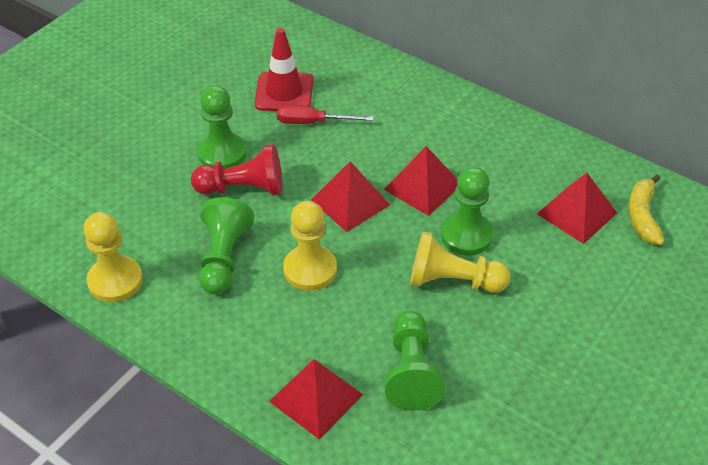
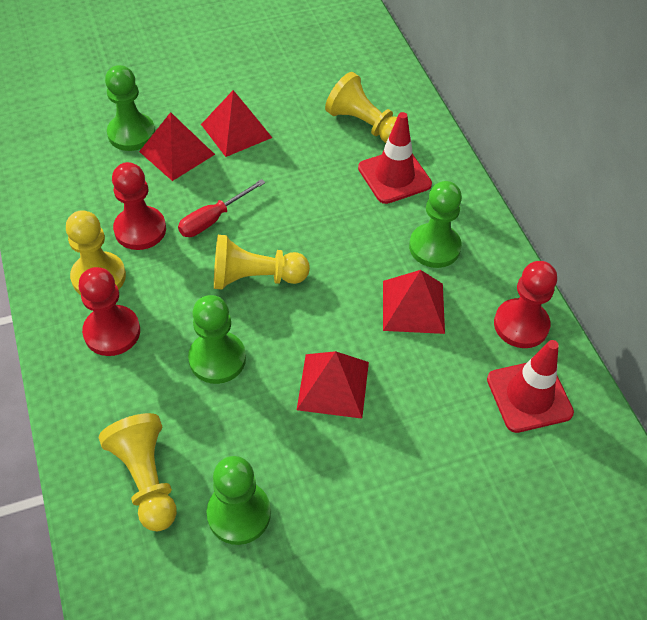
red pawn: [191,144,283,195] = 1 -> [79,267,140,356] [112,162,166,250] [494,261,557,348] = 3
red traffic cone: [255,28,313,111] = 1 -> [358,112,432,204] [487,340,574,433] = 2
yellow banana: [628,174,665,245] = 1 -> none = 0
yellow pawn: [84,212,143,302] [283,201,337,291] [410,231,510,293] = 3 -> [66,210,126,295] [99,413,177,531] [214,235,310,290] [325,72,397,143] = 4

